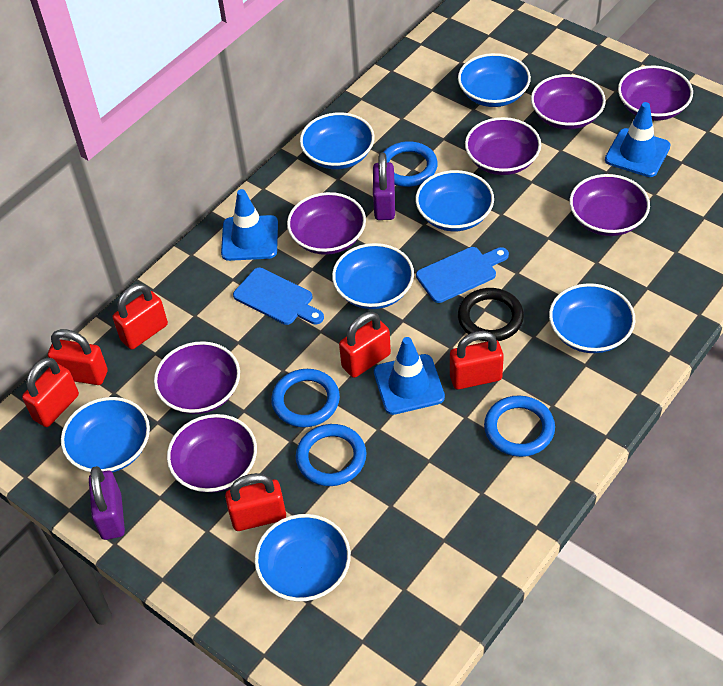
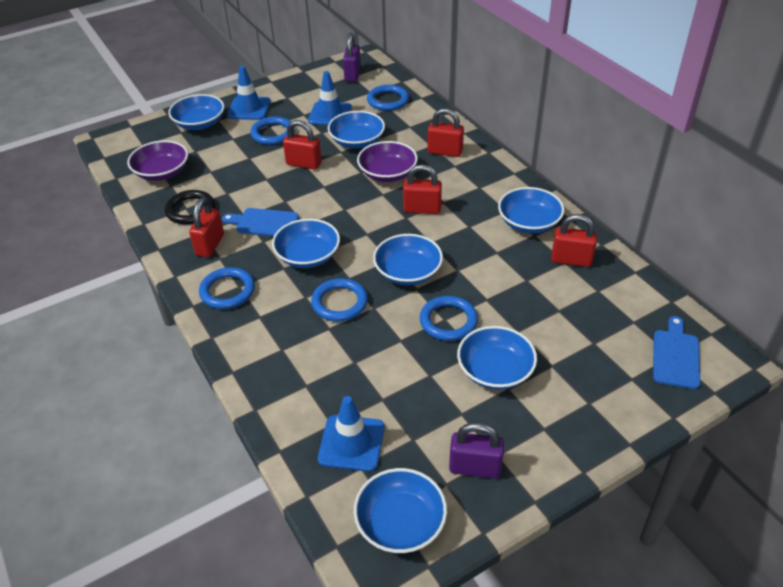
blue ring: [271,369,340,427] [296,424,366,486] [383,141,438,187] [484,395,555,457] = 4 -> [199,267,255,309] [250,116,295,145] [311,278,368,321] [367,85,409,111] [420,296,478,341] = 5
purple bowl: [154,341,240,414] [167,414,257,493] [287,192,366,255] [465,117,541,175] [531,74,606,130] [569,174,650,236] [618,65,693,121] = 7 -> [127,140,188,181] [357,141,418,182] = 2
red padlock: [22,358,79,427] [48,329,108,385] [112,283,168,349] [225,473,286,531] [339,312,391,378] [450,331,504,390] = 6 -> [189,198,224,257] [283,120,322,170] [403,164,442,214] [428,108,464,157] [551,214,597,267] = 5

